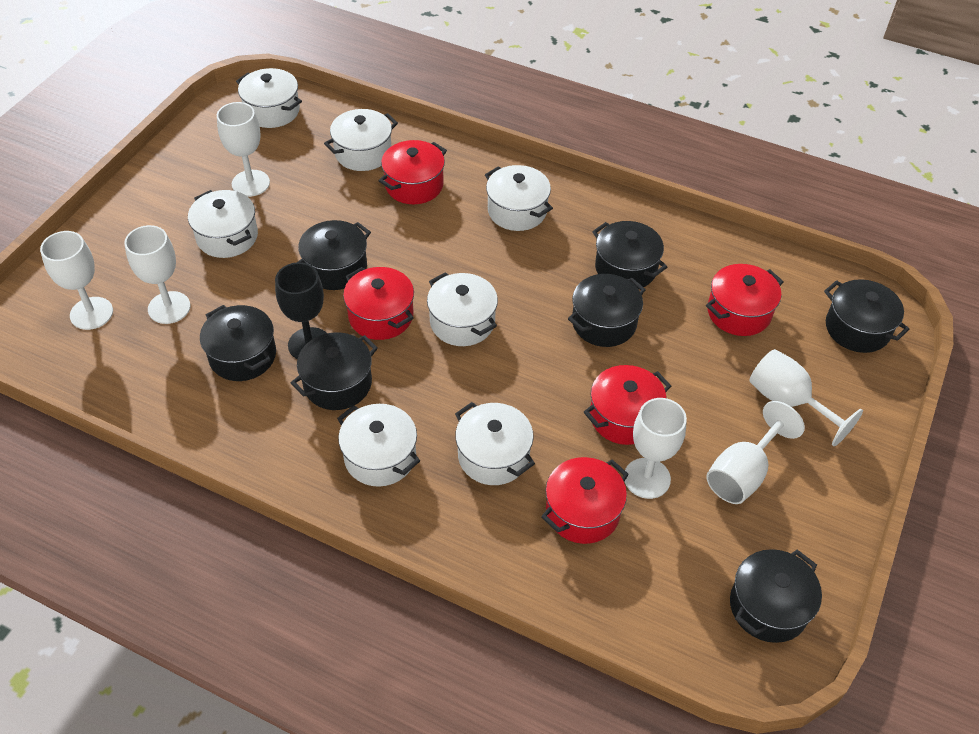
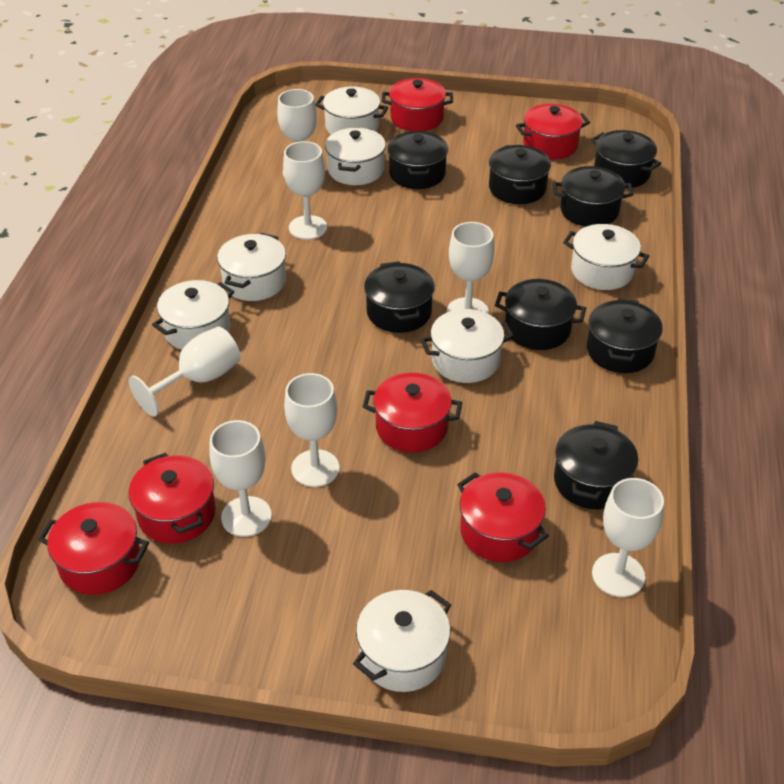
black goblet: [275,262,327,359] = 1 -> none = 0
black pot: [200,305,276,381] [291,332,378,410] [298,220,371,290] [568,274,646,347] [592,221,667,289] [730,549,822,643] [824,279,910,353] = 7 -> [364,261,435,333] [387,131,448,189] [489,145,551,204] [495,279,586,350] [553,166,634,227] [554,421,638,509] [587,298,663,373] [591,130,661,188] = 8
red pot: [343,267,414,340] [379,140,447,204] [541,457,629,544] [584,365,671,445] [706,264,784,336] = 5 -> [38,502,149,595] [129,453,216,544] [363,372,462,453] [382,78,453,131] [457,472,549,562] [516,104,590,159] = 6
white goblet: [40,231,113,330] [124,225,190,324] [217,102,270,197] [624,398,687,499] [706,401,805,504] [749,349,863,446] = 6 -> [129,326,241,417] [209,420,272,537] [277,89,317,178] [283,141,327,240] [284,373,340,487] [447,222,494,314] [592,478,664,597] = 7

